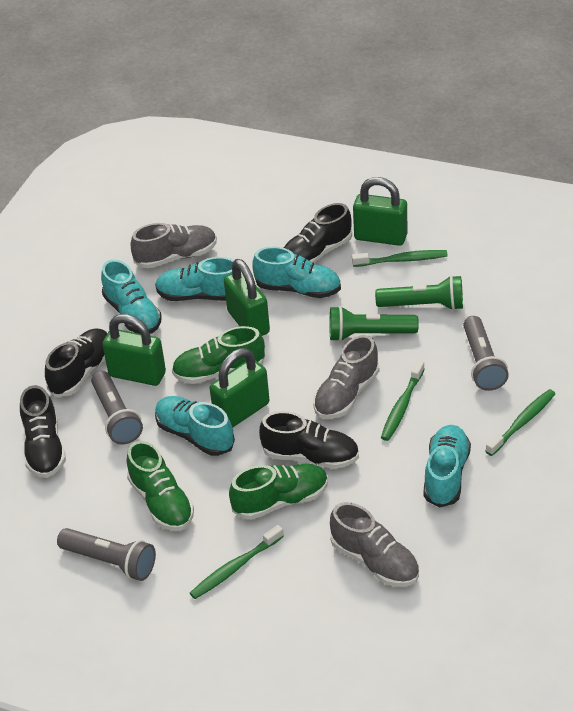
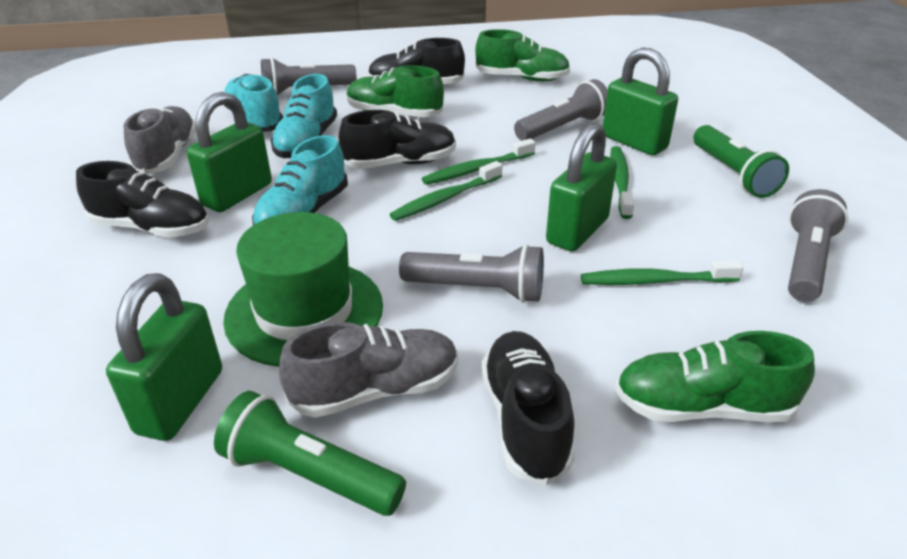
green hat: none = 0 -> [223,212,383,367] = 1
grey flashlight: [57,528,156,581] [91,371,143,445] [463,316,509,391] = 3 -> [261,57,357,95] [399,244,544,303] [514,79,608,141] [788,189,848,302] = 4
grey shoe: [130,223,217,269] [313,335,380,419] [330,502,419,587] = 3 -> [124,106,196,174] [279,322,458,418] = 2
turquoise shoe: [101,260,162,334] [155,257,234,301] [155,396,235,456] [252,247,341,298] [423,425,471,508] = 5 -> [224,74,283,132] [252,135,348,225] [271,74,337,158] = 3

